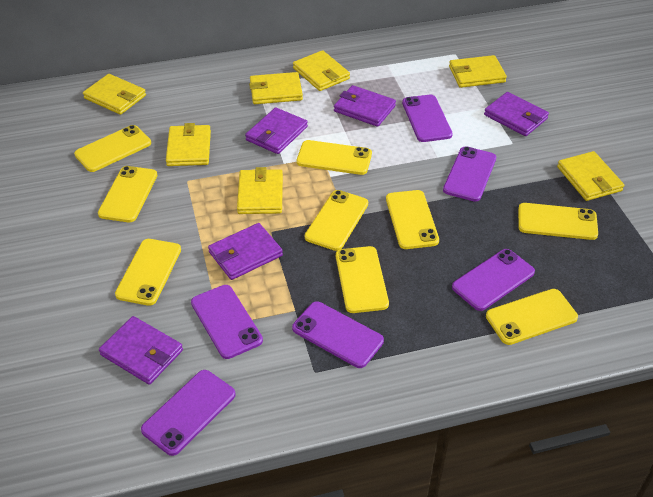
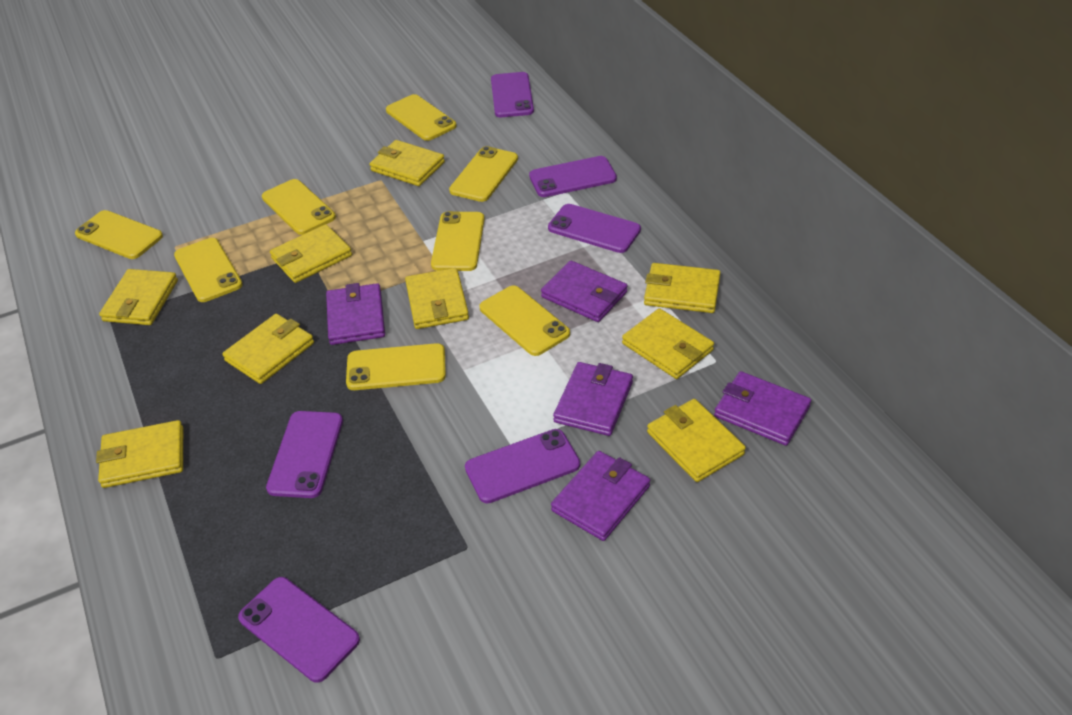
yellow phone: [74,125,151,172] [98,166,157,222] [115,239,181,306] [297,140,372,175] [305,190,368,251] [336,246,389,313] [386,190,439,249] [486,289,578,345] [518,203,598,240] = 9 -> [75,210,163,259] [174,238,243,302] [262,179,336,235] [346,343,446,390] [386,94,456,141] [431,211,485,271] [449,146,518,202] [479,285,570,356] = 8
yellow wallet: [83,74,146,115] [166,123,211,166] [237,167,283,214] [249,72,303,104] [293,50,350,91] [449,55,507,88] [557,151,624,201] = 7 -> [96,420,183,488] [99,269,178,325] [222,314,314,384] [270,224,352,283] [370,140,445,186] [405,268,469,329] [622,308,714,379] [644,263,721,313] [647,399,746,482] = 9

